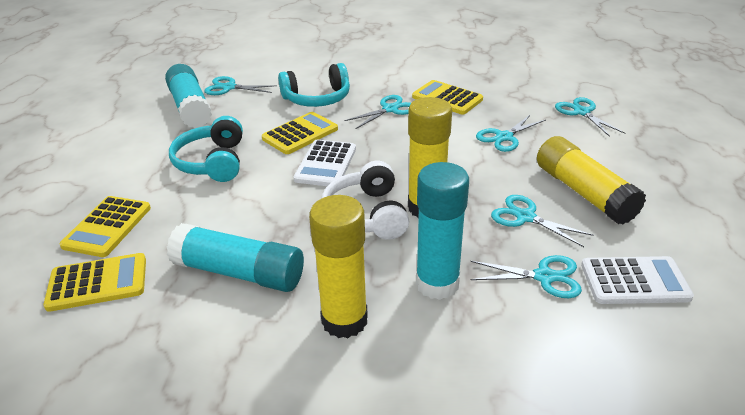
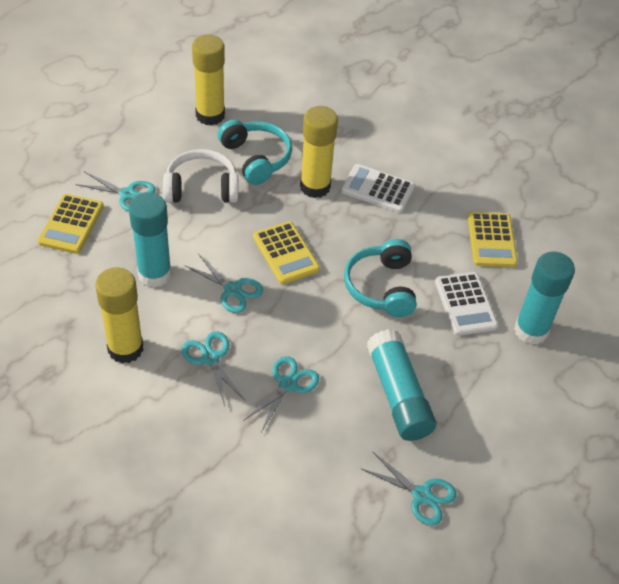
turquoise scissors: [204,76,277,95] [344,95,411,129] [470,255,582,298] [476,114,546,152] [491,195,594,247] [555,97,625,137] = 6 -> [75,171,156,212] [181,331,245,406] [184,254,263,313] [243,356,319,432] [361,452,457,526] = 5
yellow calculator: [43,253,146,312] [60,196,151,257] [262,112,338,154] [412,80,483,114] = 4 -> [38,194,104,254] [253,221,320,284] [468,212,518,267] = 3

